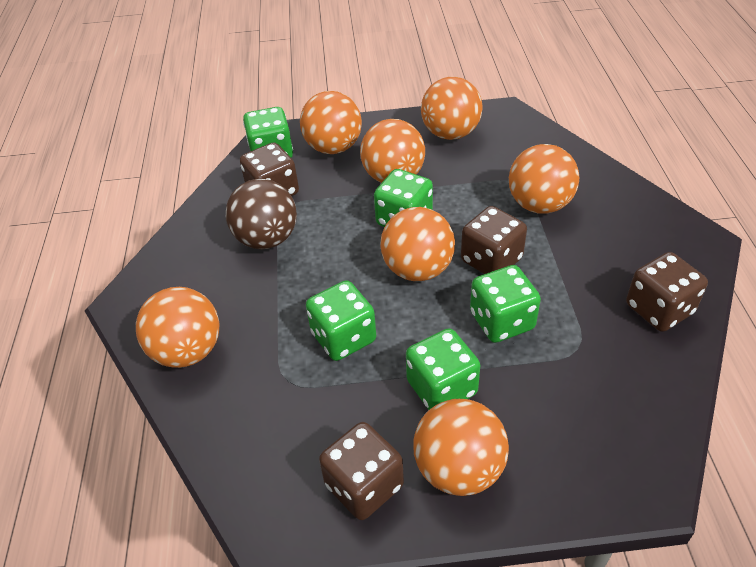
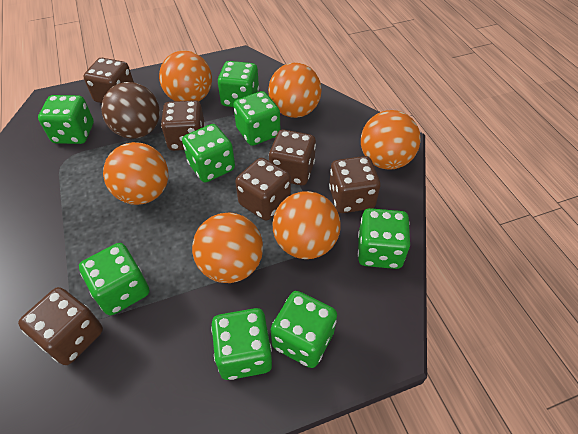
brown dice: [240,143,299,196] [319,422,404,520] [461,206,527,274] [626,252,708,332] = 4 -> [18,287,103,365] [84,58,134,103] [161,100,205,151] [235,158,291,221] [269,130,316,185] [329,156,380,213] = 6
green dice: [243,107,293,158] [306,280,376,361] [374,169,433,227] [406,328,480,410] [470,265,541,343] = 5 -> [38,95,94,144] [79,243,149,315] [182,124,235,183] [211,308,272,380] [218,61,259,107] [233,91,280,146] [271,291,337,368] [358,208,410,269] = 8
orange ball: [136,287,220,368] [300,91,362,154] [360,119,425,183] [380,207,455,281] [413,399,509,496] [421,77,482,140] [509,144,579,214] = 7 -> [103,142,168,205] [159,50,212,101] [192,213,263,283] [268,63,322,118] [272,191,340,259] [361,110,421,170] = 6

